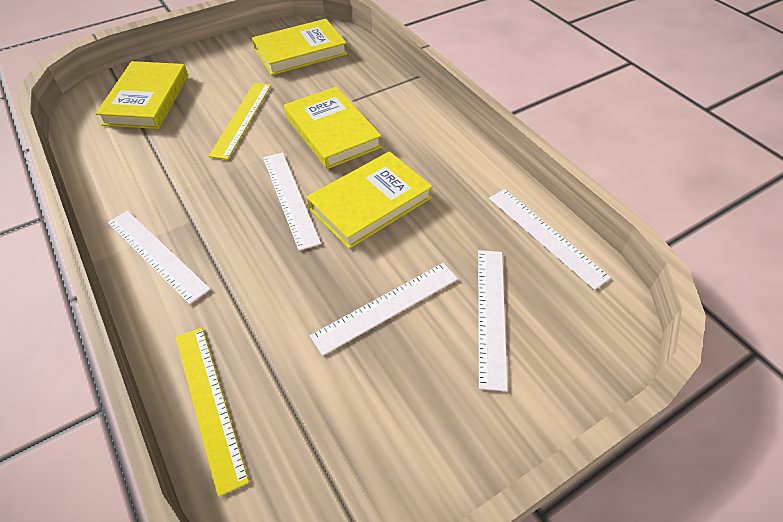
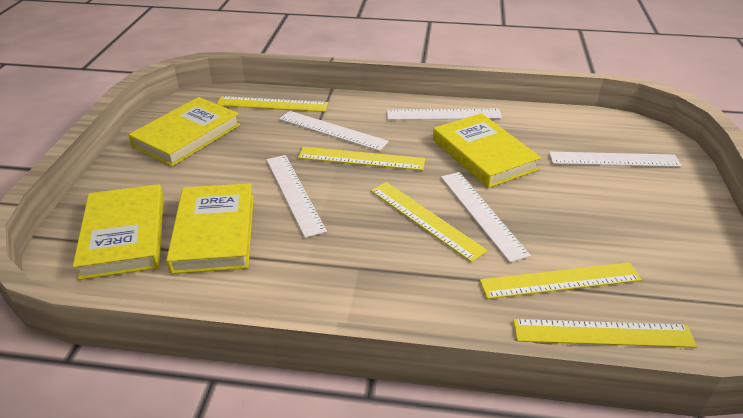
yellow ruler: [176,327,249,497] [209,82,271,160] = 2 -> [217,96,328,112] [298,147,425,171] [371,182,488,262] [480,262,642,299] [513,319,697,348] = 5

